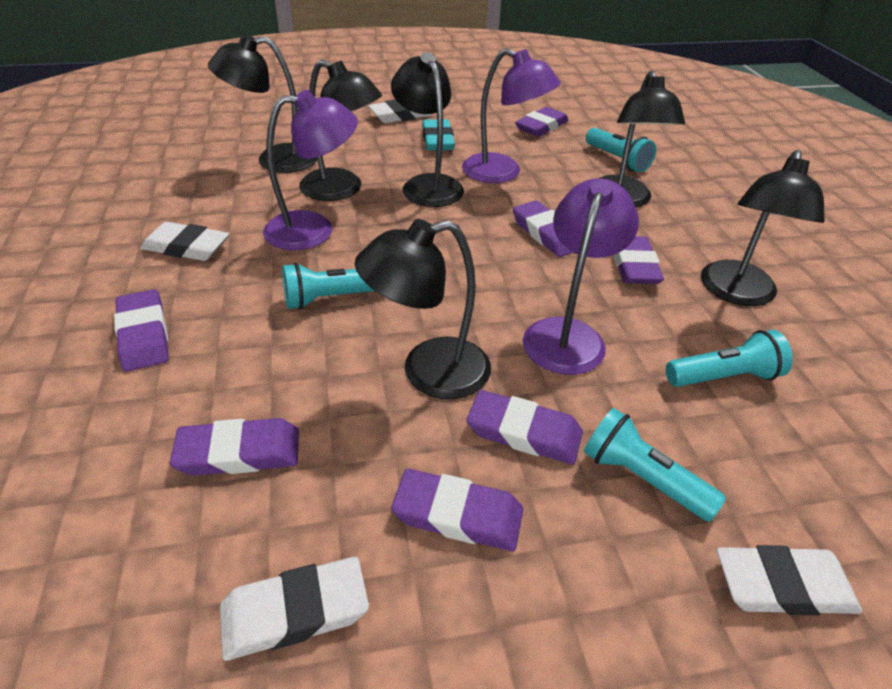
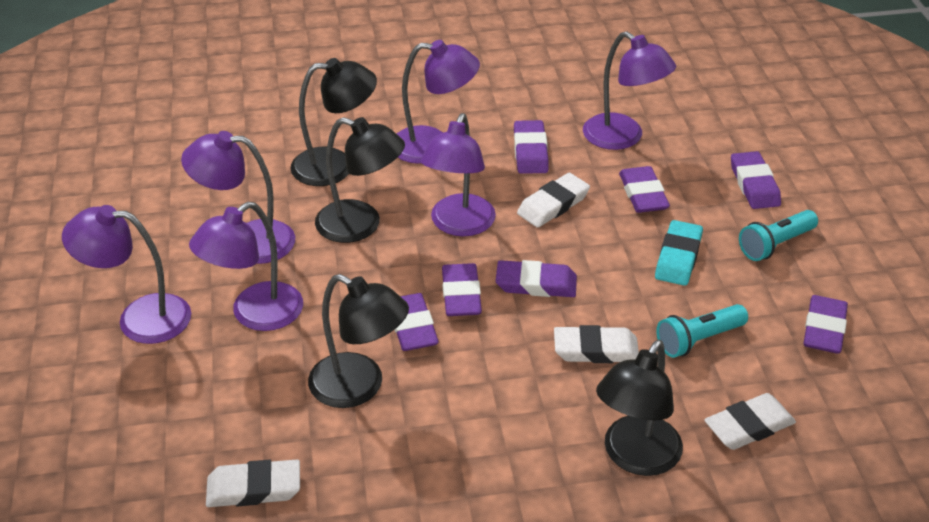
black lamp: [208,34,317,173] [299,60,382,201] [355,219,491,399] [391,52,464,207] [600,70,685,208] [701,150,825,306] = 6 -> [291,58,377,186] [308,274,409,408] [315,117,405,243] [596,340,683,476] = 4
purple lamp: [263,90,358,250] [462,48,561,183] [523,178,639,375] = 3 -> [62,205,191,344] [181,131,295,264] [189,202,303,331] [397,40,480,164] [420,113,496,236] [583,31,676,150] = 6
turquoise flashlight: [282,263,374,309] [584,408,726,522] [586,128,656,172] [666,330,793,387] = 4 -> [656,304,748,358] [739,210,818,261] = 2

